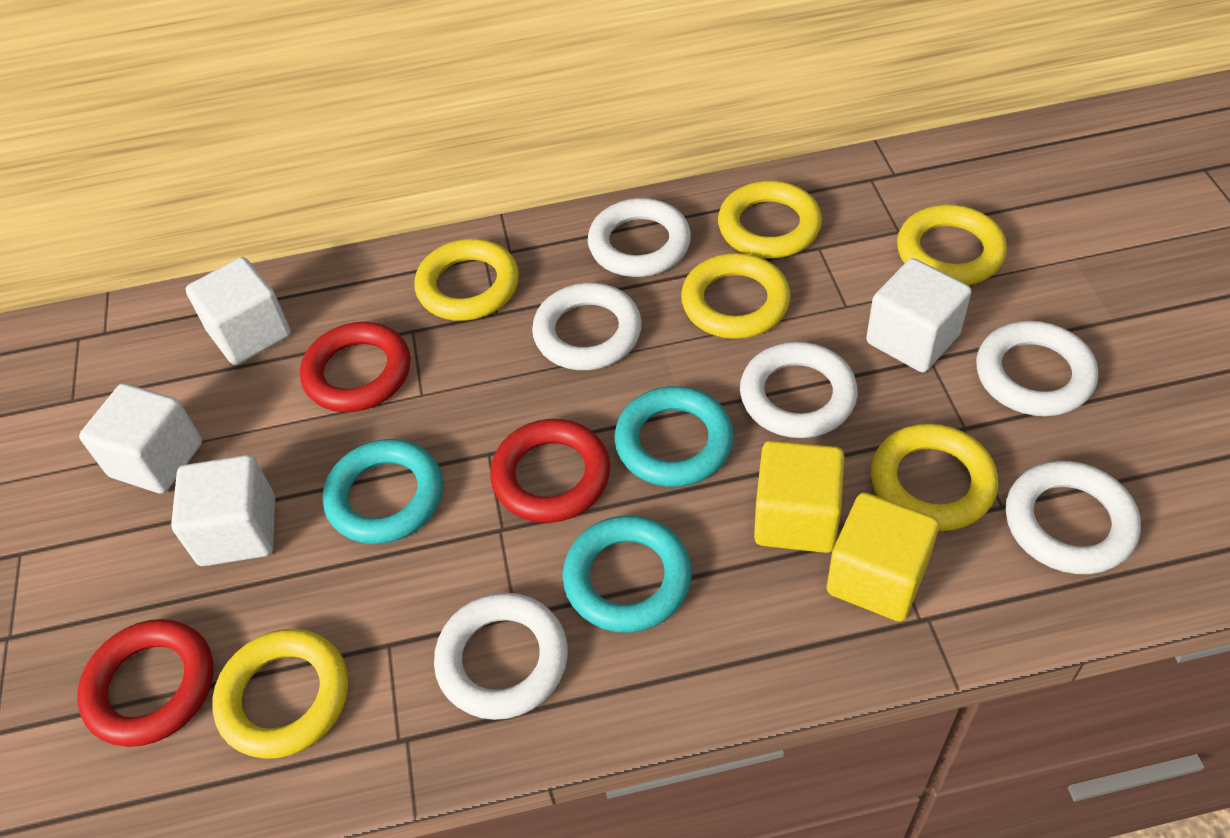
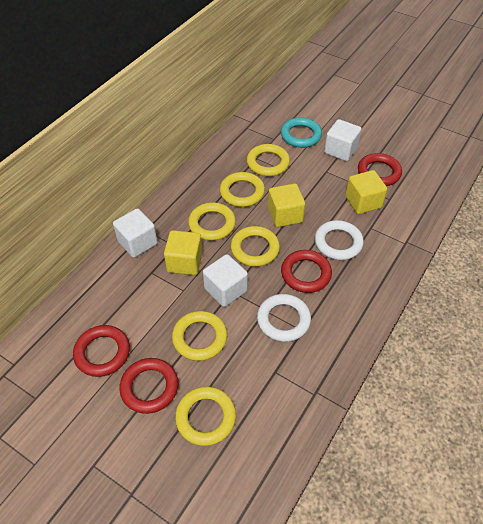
red ring: [77,619,213,747] [300,322,411,412] [490,419,610,523] = 3 -> [73,325,130,377] [119,358,178,414] [281,250,332,293] [358,153,402,186] = 4
turquoise ring: [323,439,443,544] [562,515,692,633] [614,386,734,487] = 3 -> [281,117,322,148] = 1
white cube: [79,383,202,494] [171,455,275,566] [186,257,291,365] [866,258,971,372] = 4 -> [113,208,158,258] [203,254,248,307] [324,119,362,161] = 3
white ring: [434,593,568,720] [532,283,642,370] [588,198,691,277] [740,342,858,438] [976,321,1098,416] [1006,461,1141,574] = 6 -> [257,294,311,342] [315,220,364,260] = 2
yellow cube: [754,441,845,553] [827,492,939,622] = 2 -> [164,230,203,275] [268,183,305,227] [345,170,387,214] = 3

